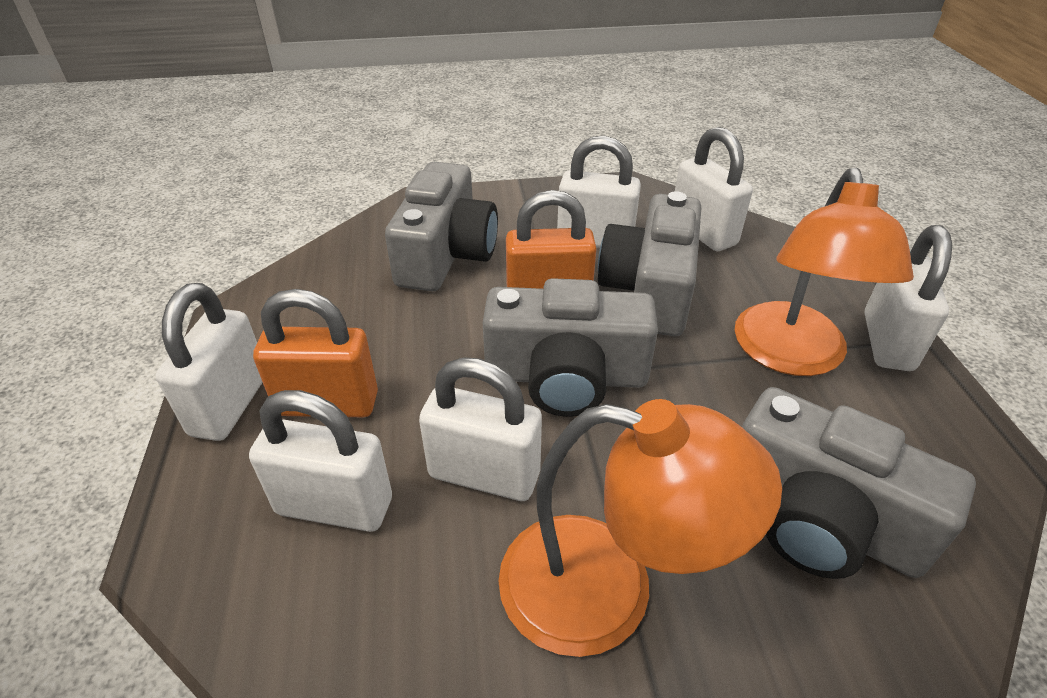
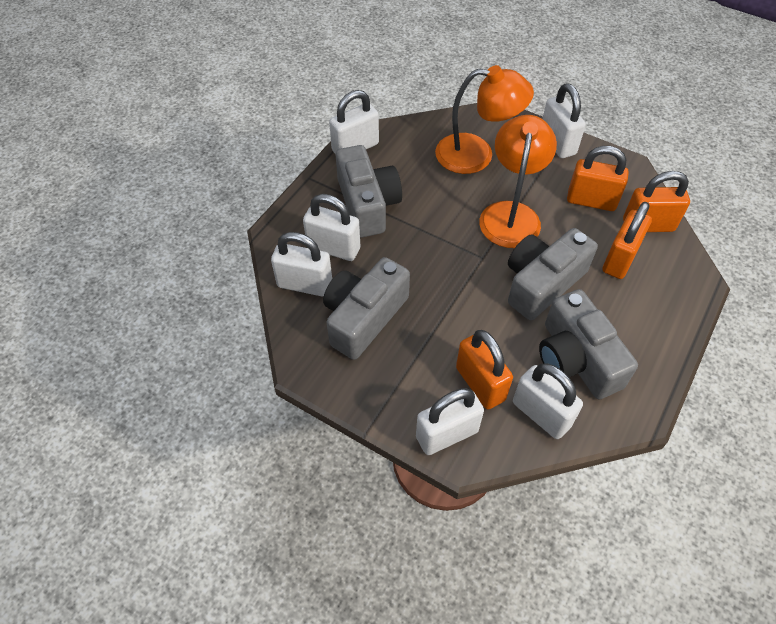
orange padlock: [253,289,378,417] [506,190,596,289] = 2 -> [456,330,513,410] [567,146,629,211] [602,202,652,279] [623,171,690,232] = 4

